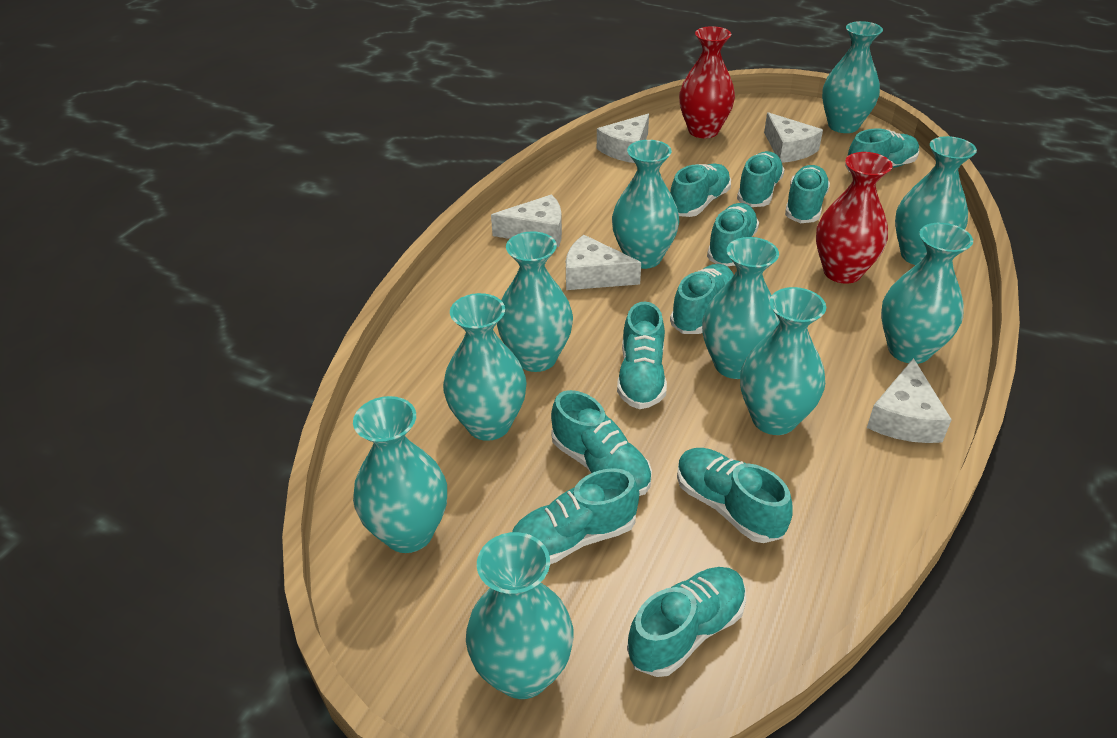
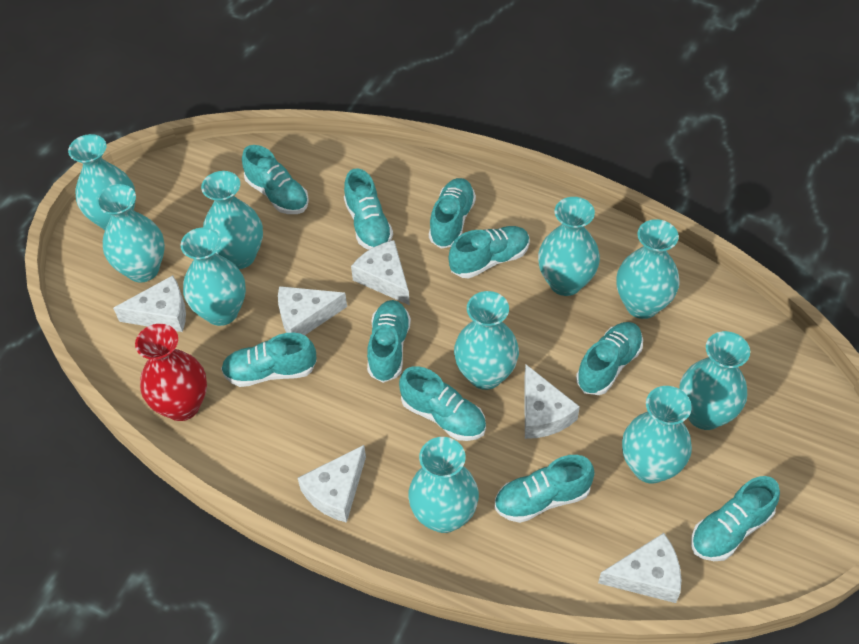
red vase: [679,26,735,138] [816,152,893,284] = 2 -> [135,324,207,421] = 1
turquoise shoe: [512,468,639,564] [551,390,652,496] [617,301,667,409] [627,567,746,677] [670,164,731,217] [670,264,734,334] [677,448,792,543] [707,203,759,266] [737,151,785,207] [785,165,830,223] [845,128,919,172] = 11 -> [221,333,316,387] [242,145,309,214] [344,168,393,250] [367,300,411,383] [399,366,486,441] [429,178,476,249] [448,226,530,278] [494,455,595,523] [576,322,643,395] [691,476,780,561] = 10
white cheese: [491,194,562,247] [566,235,641,290] [597,114,649,163] [764,112,823,163] [867,358,952,443] = 5 -> [113,275,186,332] [278,286,347,335] [298,445,366,523] [351,240,410,305] [524,365,580,439] [598,533,681,603] = 6

